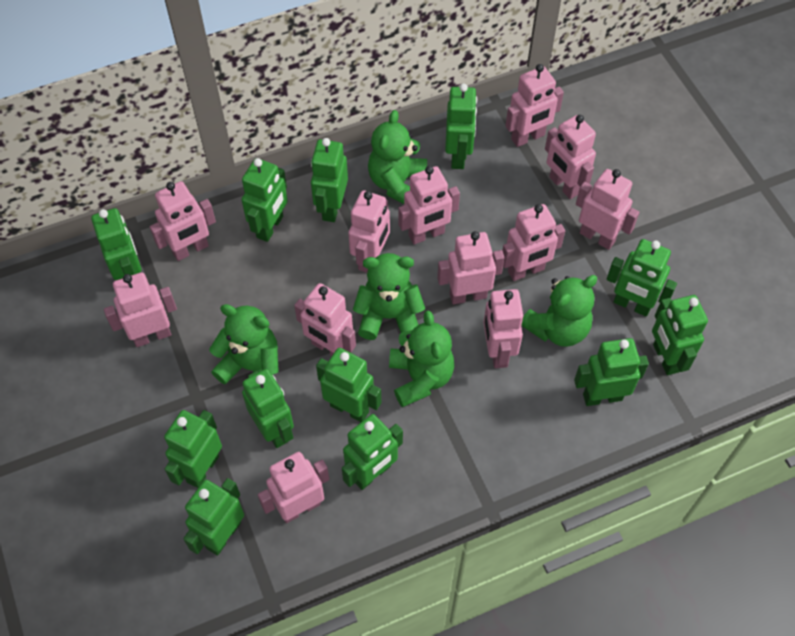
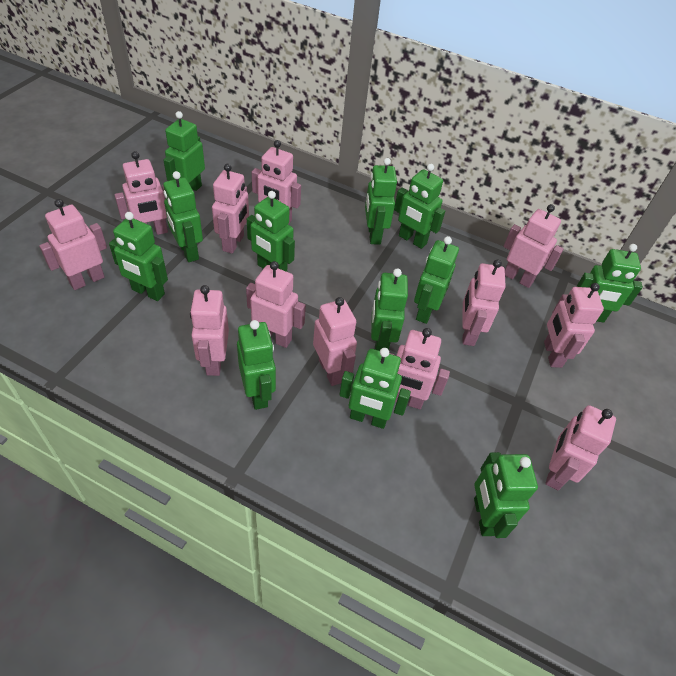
green teddy bear: [209,304,279,385] [353,253,425,340] [368,110,427,204] [389,310,454,407] [521,275,597,347] = 5 -> none = 0

